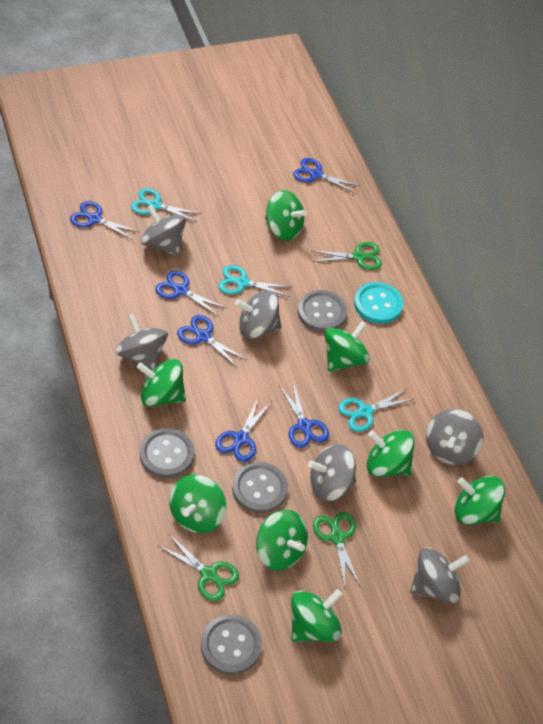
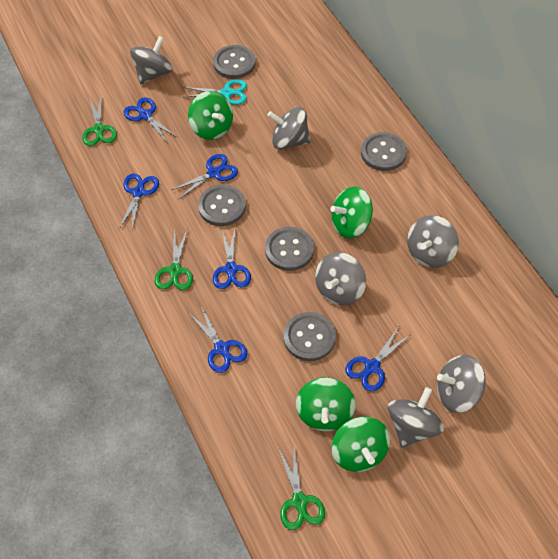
green spinning top: [137,359,186,407] [169,474,226,534] [256,510,308,571] [265,190,307,241] [291,589,343,642] [324,321,370,372] [367,430,415,477] [454,476,505,525] = 8 -> [188,91,233,140] [296,377,355,431] [330,187,373,238] [332,417,390,472] = 4
grey button: [139,428,195,478] [201,614,262,675] [232,462,288,513] [298,290,347,332] = 4 -> [198,185,246,226] [213,45,255,79] [265,227,314,271] [284,312,336,361] [361,132,407,171] = 5
turquoise button: [354,282,403,324] = 1 -> none = 0
turquoise scissors: [131,188,202,222] [218,265,292,297] [338,389,414,432] = 3 -> [183,79,247,105] = 1

